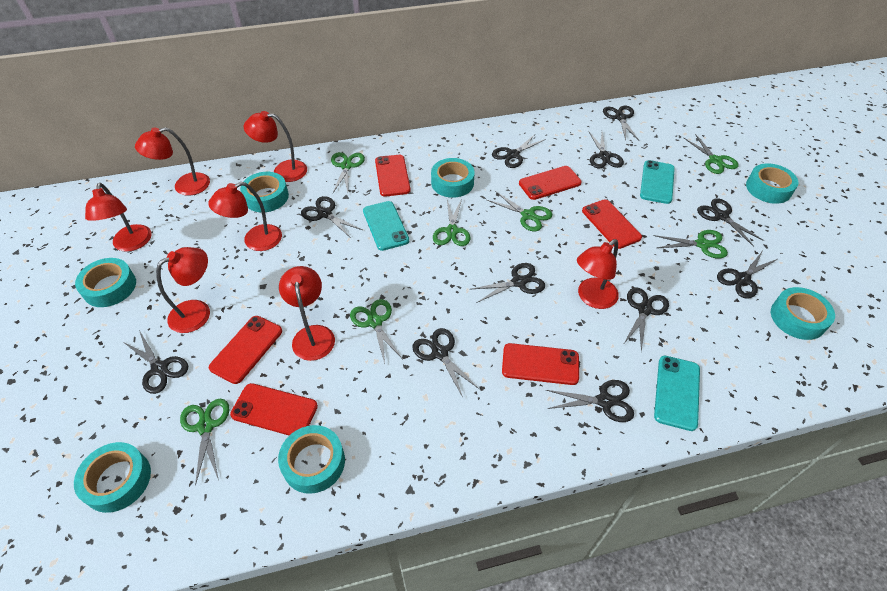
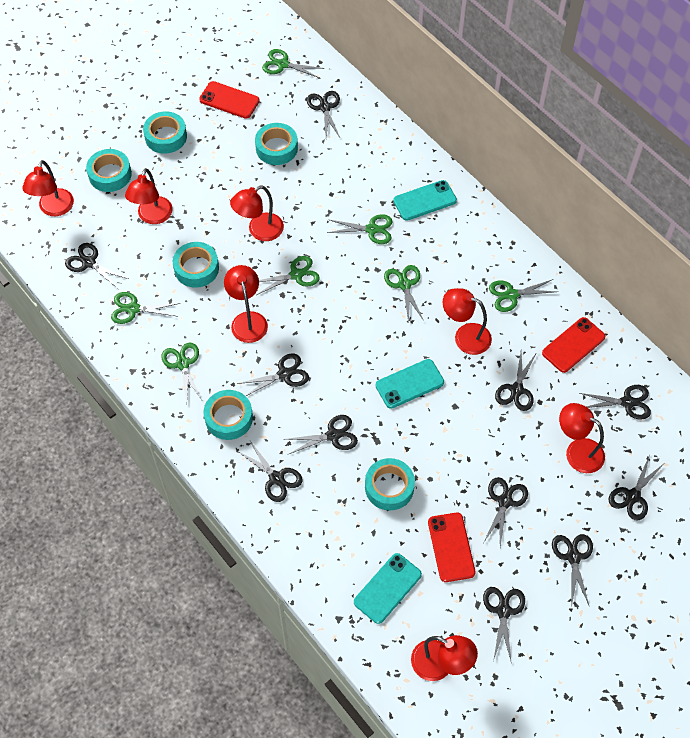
red phone: [209,316,282,384] [230,383,318,435] [375,155,411,197] [502,343,579,385] [519,166,582,200] [582,200,642,249] = 6 -> [199,81,260,119] [428,513,475,582] [542,317,605,373] = 3
turquoise tape: [74,442,151,513] [75,258,136,307] [240,172,289,213] [278,425,345,494] [431,158,475,198] [746,163,798,204] [771,287,835,340] = 7 -> [86,149,132,192] [143,111,187,154] [173,242,219,288] [204,390,253,440] [255,123,298,165] [365,458,415,510] = 6

